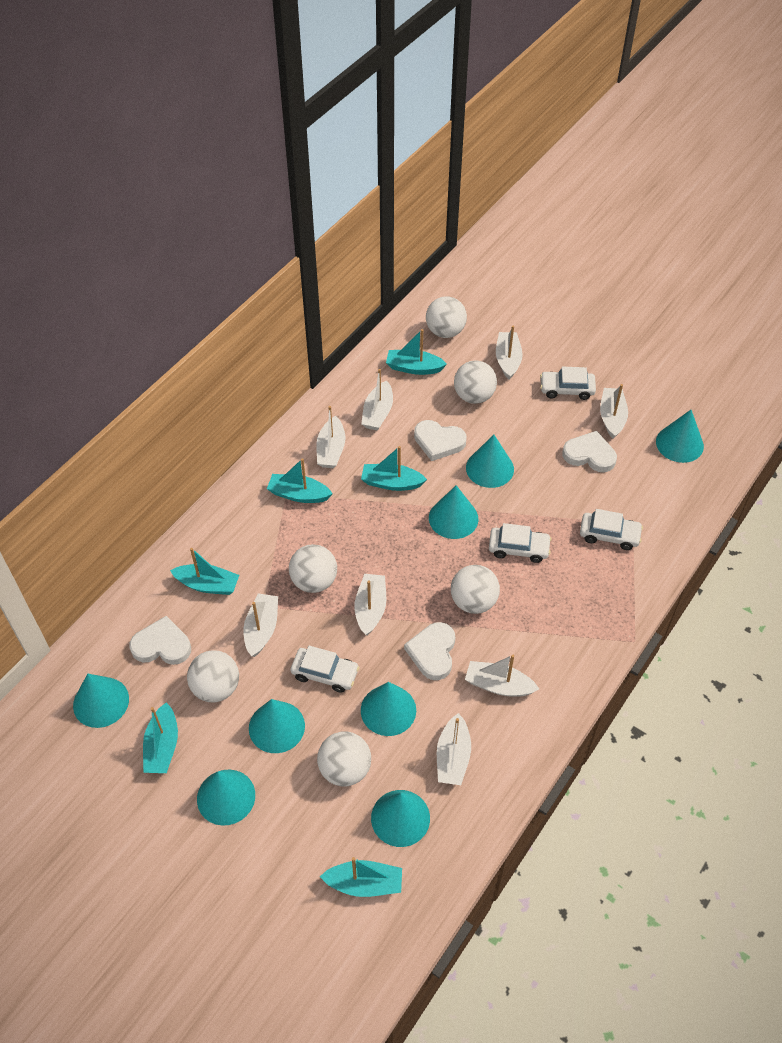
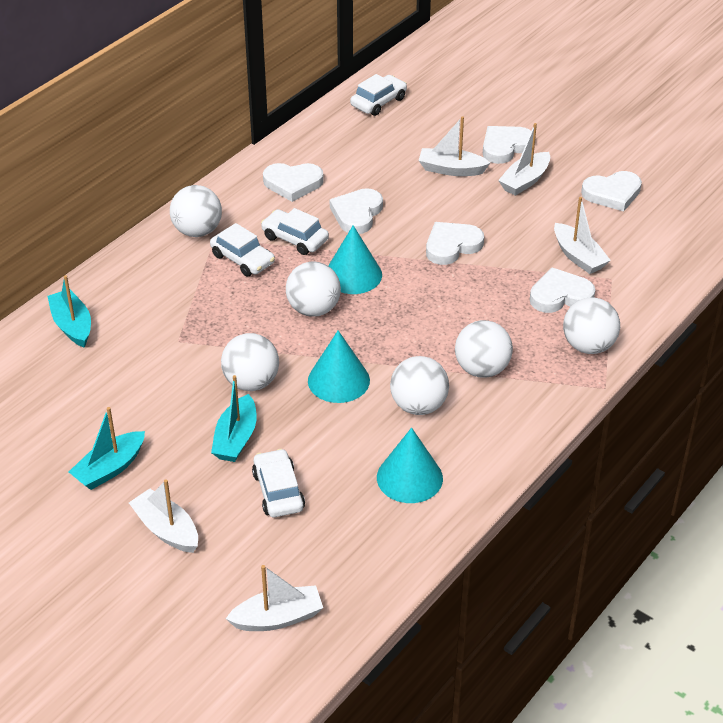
turquoise boat: [143,702,178,773] [170,548,239,595] [267,458,333,503] [320,857,402,897] [361,446,427,491] [386,329,447,375] = 6 -> [47,275,91,348] [69,407,145,490] [211,375,257,462] = 3
turquoise cone: [73,674,129,728] [197,770,255,826] [249,699,305,753] [361,682,416,736] [371,790,430,847] [429,485,478,539] [466,435,514,488] [656,410,704,463] = 8 -> [308,331,370,403] [328,225,382,294] [377,427,443,503] = 3
white boat: [243,593,278,657] [316,406,345,468] [354,574,386,636] [361,369,393,431] [437,713,471,785] [465,655,539,697] [496,325,523,380] [600,384,628,439] = 8 -> [129,479,198,553] [226,565,323,631] [418,116,490,176] [498,123,550,196] [554,197,611,274] = 5
white heart: [129,616,191,665] [404,622,455,680] [414,420,467,461] [562,431,617,472] = 4 -> [263,163,324,202] [330,188,383,234] [426,222,484,265] [483,126,531,164] [530,267,595,313] [581,171,642,211] = 6

